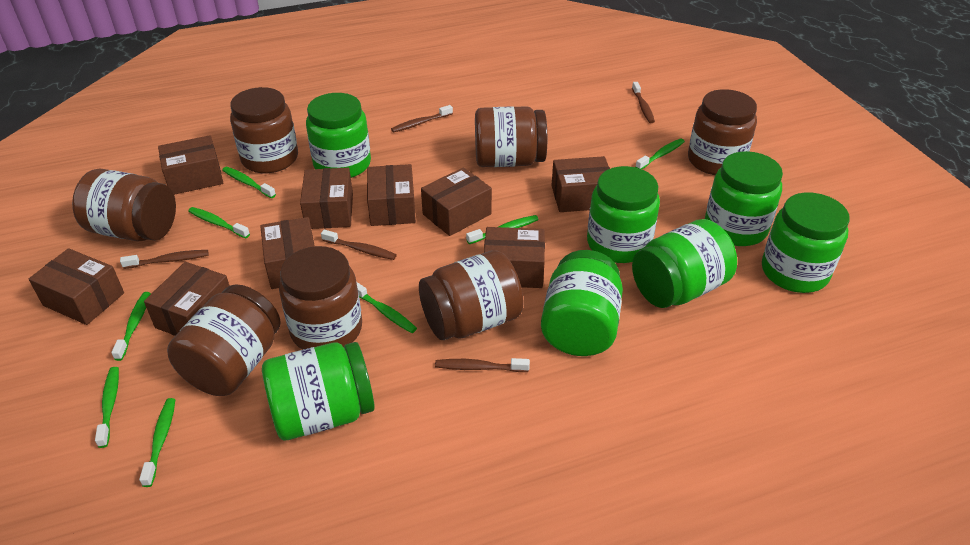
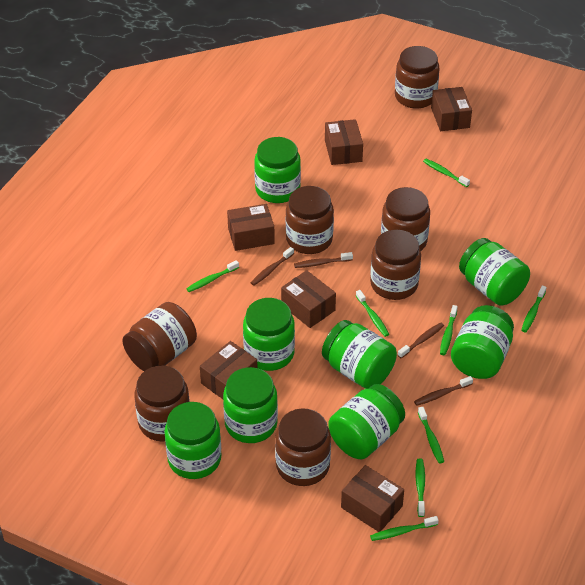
brown box: [29,248,124,325] [144,262,230,336] [158,135,223,195] [260,217,315,289] [300,168,353,229] [367,164,416,226] [421,167,492,236] [484,227,545,288] [552,156,610,212] = 9 -> [200,341,257,399] [227,204,275,251] [281,270,336,328] [325,119,363,165] [341,465,404,532] [431,87,472,131] = 6
brown toothbrush: [120,250,208,269] [321,230,397,260] [391,105,453,133] [435,358,530,372] [632,82,655,123] = 5 -> [250,247,294,285] [294,252,353,268] [398,322,444,358] [414,376,473,406] = 4
green jar: [262,342,375,440] [306,93,371,178] [541,250,623,356] [587,166,660,263] [632,219,737,308] [705,151,783,246] [762,192,850,293] = 7 -> [164,402,221,479] [223,367,278,443] [243,298,295,371] [254,137,301,203] [322,320,397,389] [328,384,405,459] [451,305,514,379] [459,238,530,306] = 8

